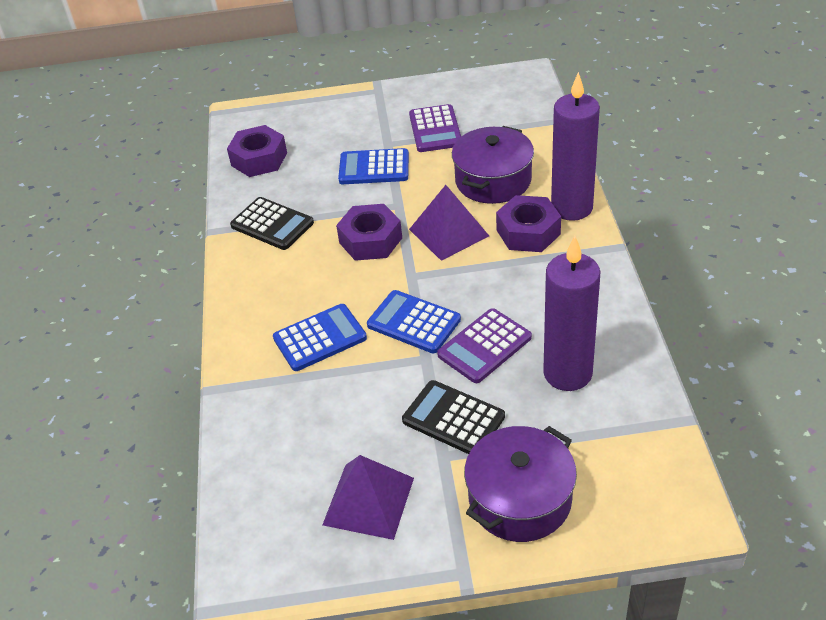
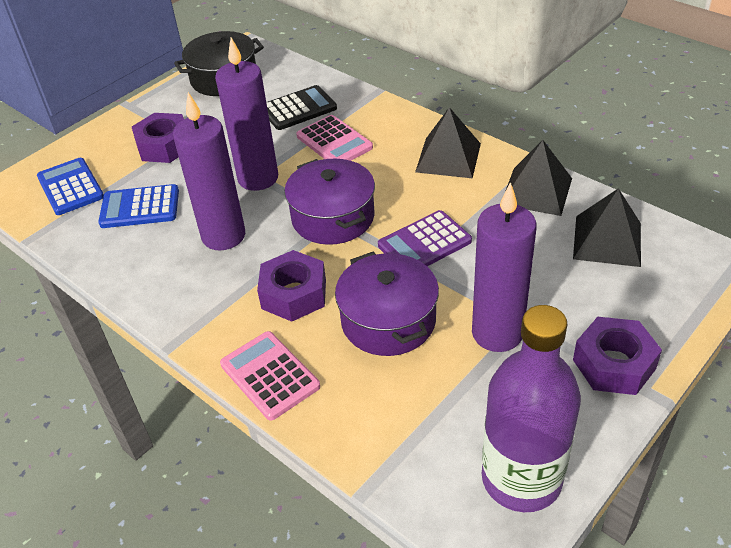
black calculator: [230,197,314,250] [402,380,505,454] = 2 -> [266,85,337,130] = 1
black pot: none = 0 -> [174,31,264,96] = 1
black pyramid: none = 0 -> [415,107,481,178] [506,140,572,216] [573,188,641,267] = 3
blue calculator: [273,304,367,371] [338,148,409,184] [367,290,461,353] = 3 -> [37,158,104,215] [98,184,179,228] = 2
pink calculator: none = 0 -> [220,331,320,421] [296,115,373,161] = 2
purple bottle: none = 0 -> [482,305,581,512] = 1
purple calculator: [409,104,461,152] [437,308,532,383] = 2 -> [378,210,472,266] = 1
purple candle: [543,236,600,391] [551,72,600,221] = 2 -> [173,92,245,250] [215,38,278,191] [472,182,537,352] = 3
purple pyramid: [323,455,414,540] [409,185,489,261] = 2 -> none = 0

